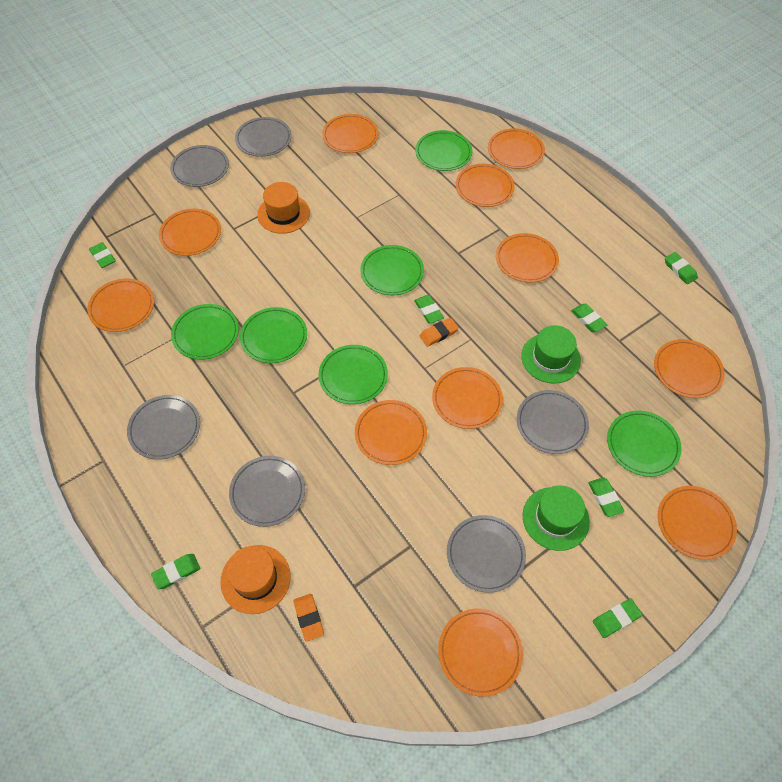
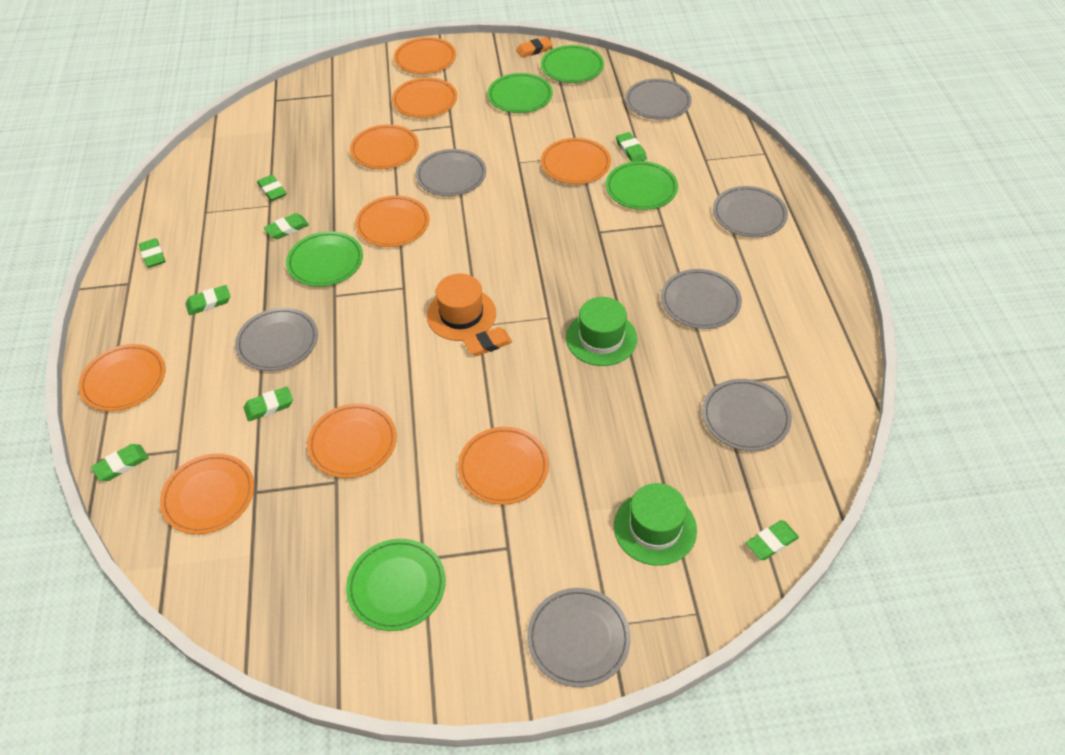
green eraser: [89,242,116,268] [151,554,201,589] [414,295,444,323] [571,304,607,332] [588,477,624,517] [593,598,642,638] [665,252,698,284] = 7 -> [91,444,149,481] [139,238,165,268] [185,285,230,315] [244,386,293,421] [257,175,287,201] [264,213,309,239] [616,132,647,162] [746,520,799,560] = 8
green plate: [171,304,239,360] [240,307,307,363] [318,345,388,404] [360,245,424,295] [415,130,472,171] [607,411,682,477] = 6 -> [286,231,363,287] [346,539,446,631] [487,73,553,113] [541,45,604,83] [606,161,678,210] = 5
grey plate: [127,395,200,460] [170,145,229,187] [229,456,305,527] [235,117,292,157] [447,515,526,593] [517,390,589,454] = 6 -> [235,308,318,371] [416,149,486,196] [527,588,631,687] [625,79,692,120] [661,269,742,329] [702,379,792,451] [713,186,788,237] = 7
orange hat: [220,545,290,614] [257,182,310,234] = 2 -> [427,274,496,341] = 1
orange plate: [87,279,154,332] [159,209,221,256] [322,114,378,153] [355,400,427,465] [432,367,503,429] [438,608,523,697] [456,164,515,207] [488,128,545,169] [496,233,559,283] [654,339,725,398] [658,486,737,560] = 11 -> [78,344,165,411] [160,454,254,534] [307,403,397,478] [350,124,419,169] [355,195,429,247] [392,77,457,118] [394,37,456,74] [458,427,549,505] [541,138,611,184] = 9

